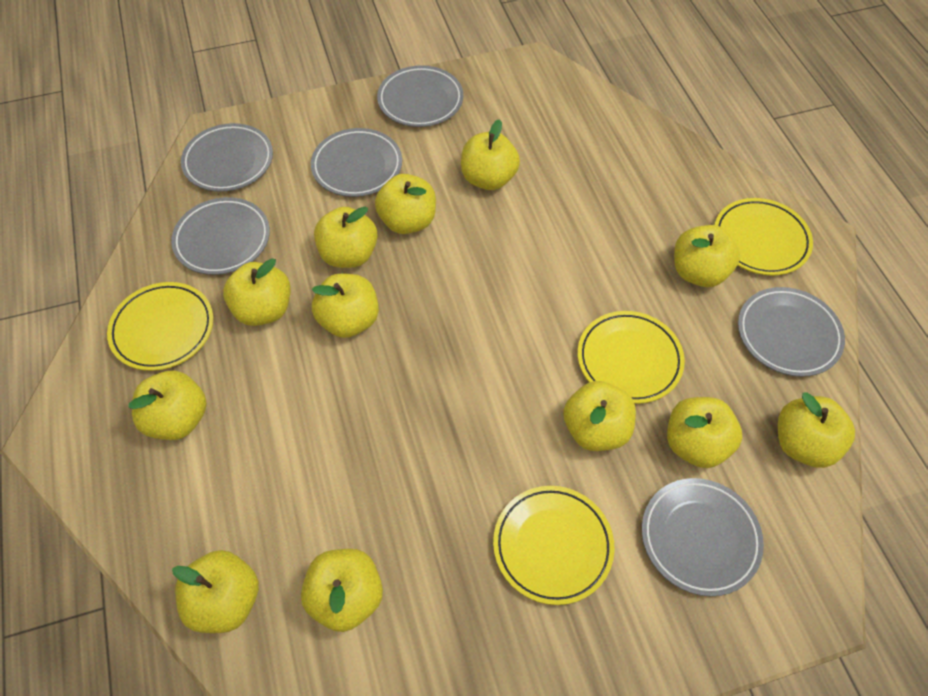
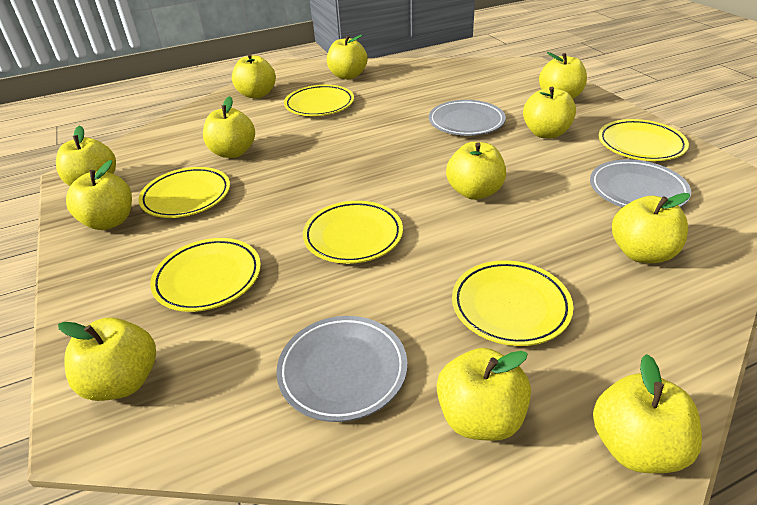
grey plate: [171,197,270,275] [181,123,273,192] [311,128,402,197] [377,65,463,127] [642,478,764,596] [738,287,845,377] = 6 -> [276,316,407,422] [429,100,506,136] [590,159,691,207] = 3
yellow plate: [107,282,213,371] [493,486,614,605] [577,311,685,404] [715,198,813,275] = 4 -> [138,167,230,218] [150,238,261,312] [284,85,354,116] [303,201,403,264] [452,260,573,346] [599,119,689,161] = 6

